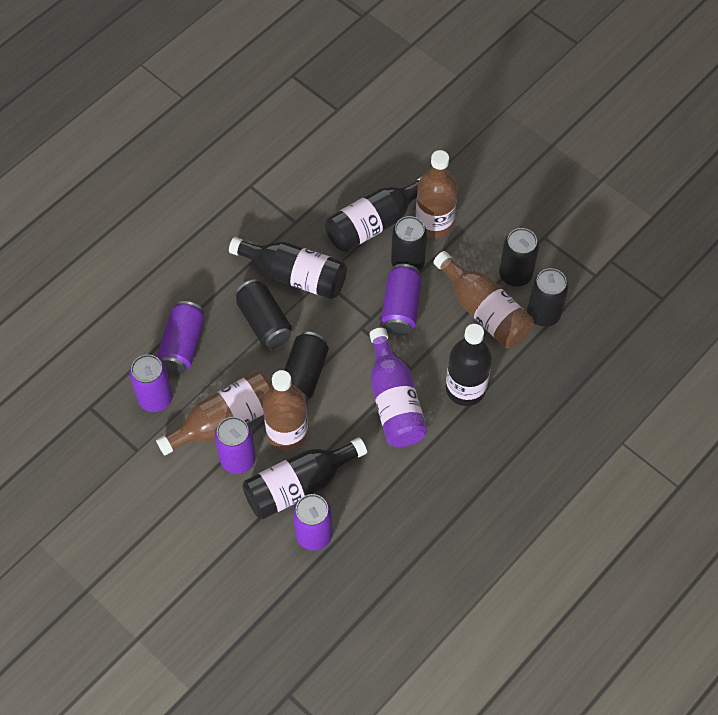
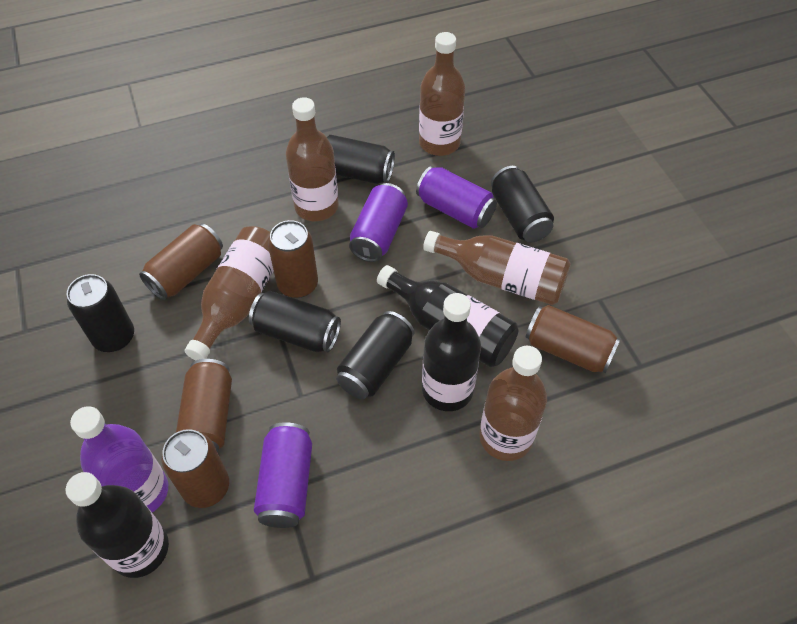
black bottle: [229,237,347,299] [242,437,367,519] [325,177,421,252] [446,324,492,406] = 4 -> [66,472,169,578] [377,265,519,367] [422,293,481,411] = 3
brown bottle: [156,371,272,455] [263,370,308,451] [416,150,458,238] [433,251,534,348] = 4 -> [185,226,274,360] [286,97,339,221] [419,32,465,156] [423,231,571,305] [479,346,547,461] = 5
brown can: none = 0 -> [139,223,223,300] [162,429,229,508] [176,359,232,452] [268,220,318,298] [526,305,620,373] = 5
purple can: [129,354,173,412] [157,301,205,374] [215,417,256,474] [293,494,333,550] [381,264,422,336] = 5 -> [254,422,312,528] [349,183,408,262] [416,166,497,229] = 3

